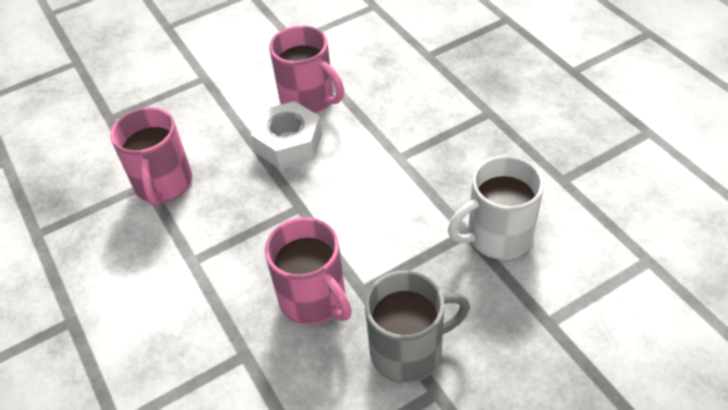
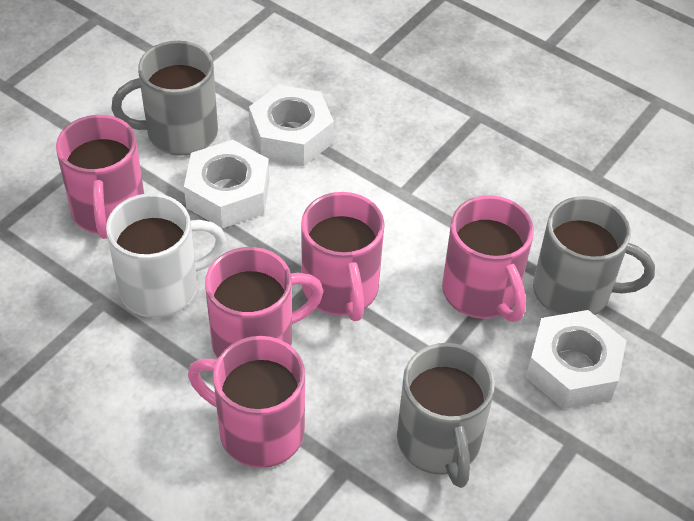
grey mug: [365,271,470,383] = 1 -> [111,41,218,156] [397,343,495,488] [533,196,655,315] = 3
pink mug: [110,107,192,206] [265,217,352,325] [269,26,344,114] = 3 -> [56,115,144,239] [188,336,305,468] [205,247,324,359] [301,192,385,321] [442,195,534,322] = 5
white nut: [251,101,322,169] = 1 -> [184,140,269,228] [249,85,334,166] [526,310,627,409] = 3

